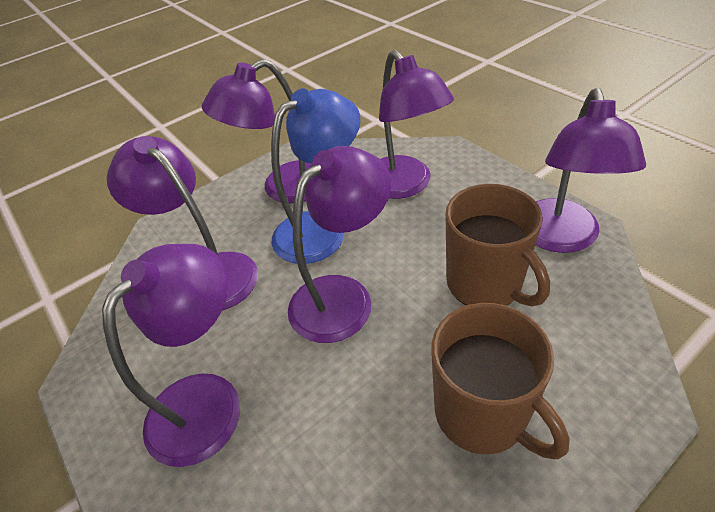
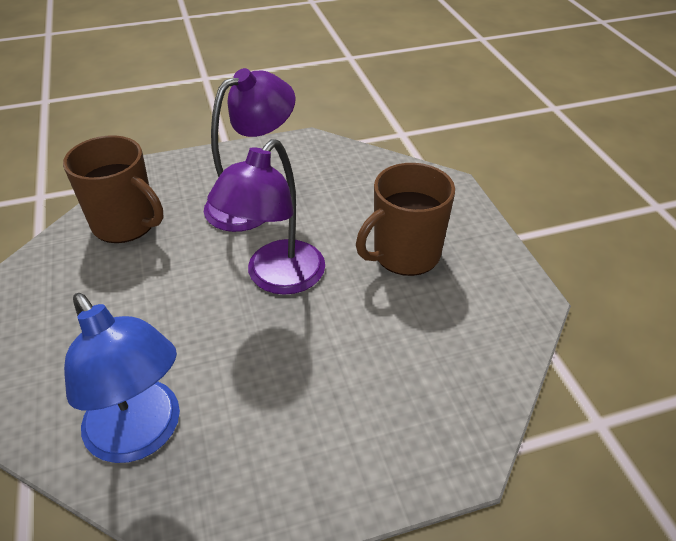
purple lamp: [102,244,240,467] [107,136,258,310] [202,59,311,203] [288,146,391,343] [379,50,454,199] [536,88,646,253] = 6 -> [204,68,296,232] [207,139,325,295] = 2

